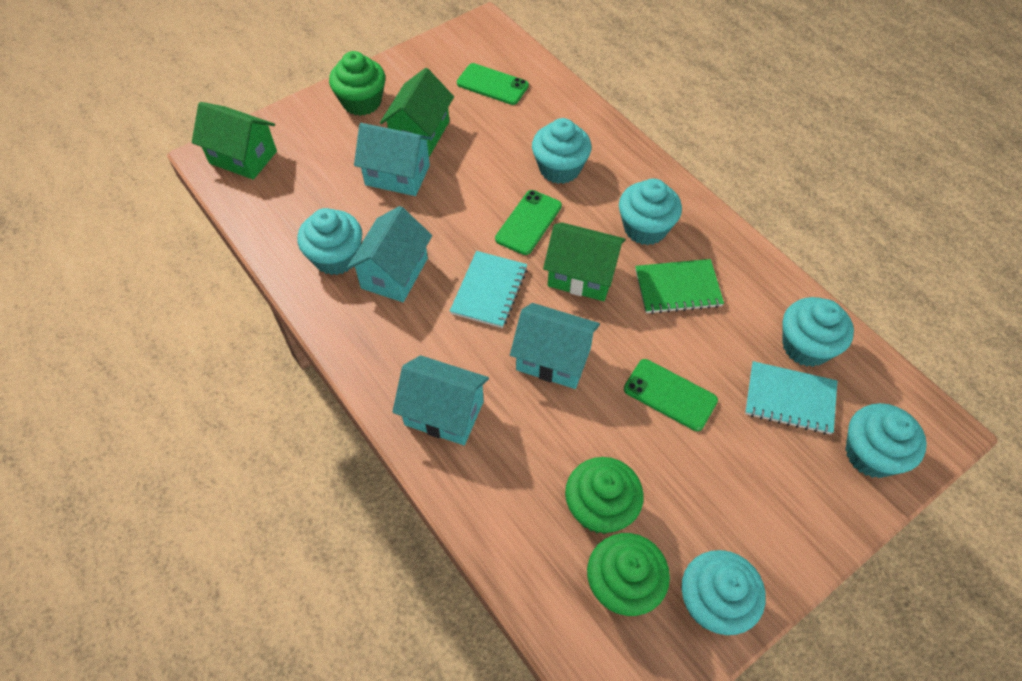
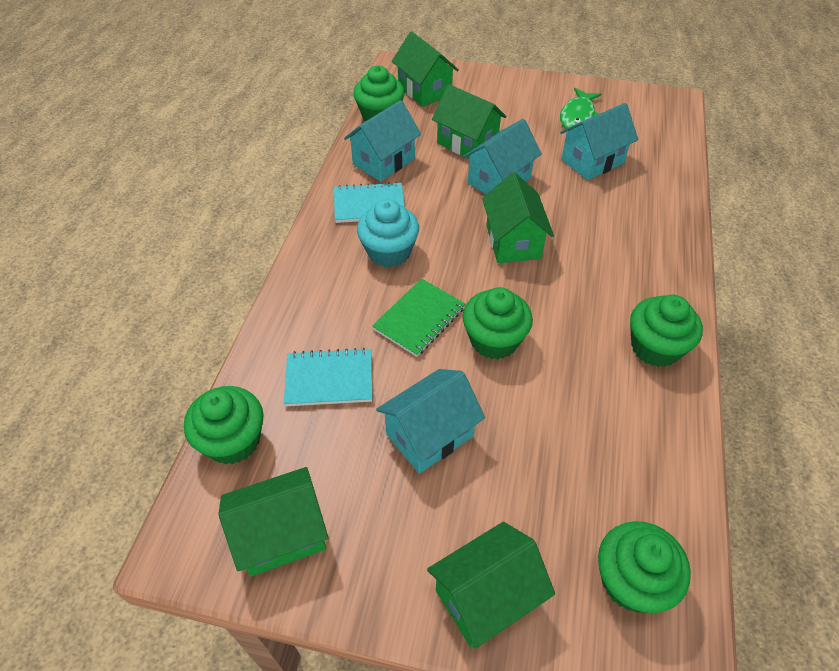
green cupcake: [329,51,385,116] [565,457,644,534] [587,533,670,616] = 3 -> [184,386,264,465] [353,66,405,121] [463,287,533,359] [598,521,691,613] [630,295,703,367] = 5
green fish: none = 0 -> [560,88,601,131] = 1
green house: [192,102,277,180] [380,68,454,156] [543,222,626,301] = 3 -> [218,467,328,577] [392,31,459,107] [427,522,555,648] [432,84,506,159] [482,172,554,263] = 5
green phone: [457,63,529,105] [495,190,562,255] [624,359,718,431] = 3 -> none = 0
turquoise cupcake: [297,208,362,275] [532,118,591,184] [619,179,682,245] [681,550,766,635] [782,297,854,367] [845,403,927,478] = 6 -> [357,199,419,268] = 1

